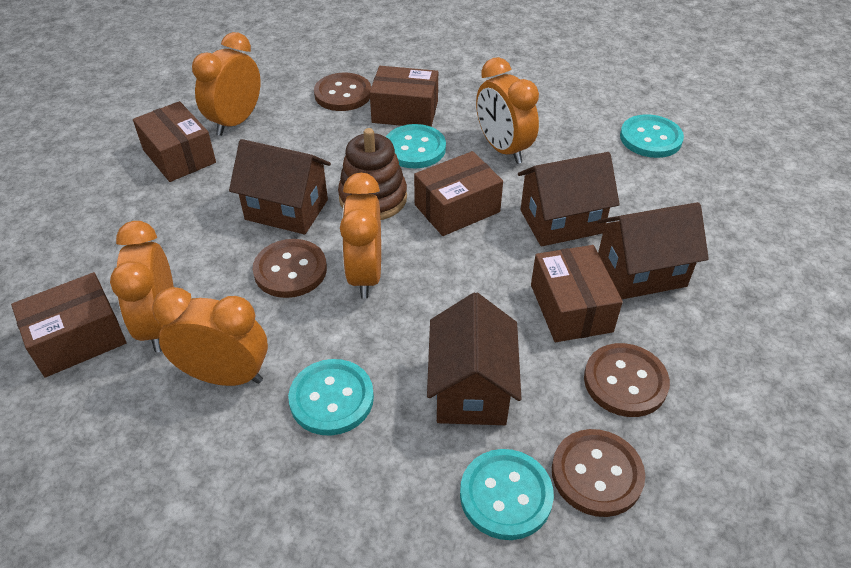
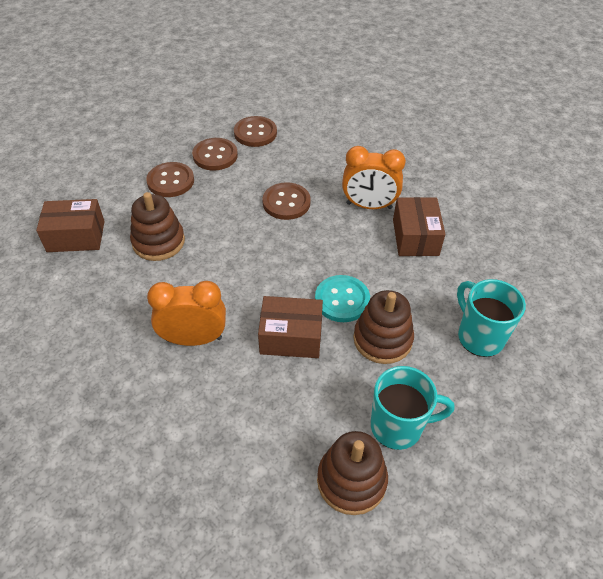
brown box: [11,272,127,378] [133,101,216,182] [370,66,438,127] [414,151,503,236] [531,245,623,342] = 5 -> [36,199,105,252] [258,296,323,358] [393,197,445,256] = 3
brown house: [229,139,331,235] [427,293,522,425] [518,152,620,247] [597,202,709,299] = 4 -> none = 0
brown stacking toy: [338,128,407,220] = 1 -> [130,192,185,261] [317,431,388,515] [353,290,414,364] = 3
orange clock: [110,221,174,352] [152,287,268,386] [192,32,261,136] [340,173,381,299] [476,57,539,164] = 5 -> [147,281,226,346] [342,146,406,209] = 2
turquoise button: [288,359,374,436] [386,124,446,168] [460,449,554,540] [620,114,684,158] = 4 -> [315,275,370,322] = 1
turquoise mug: none = 0 -> [371,366,454,450] [457,279,526,357] = 2

